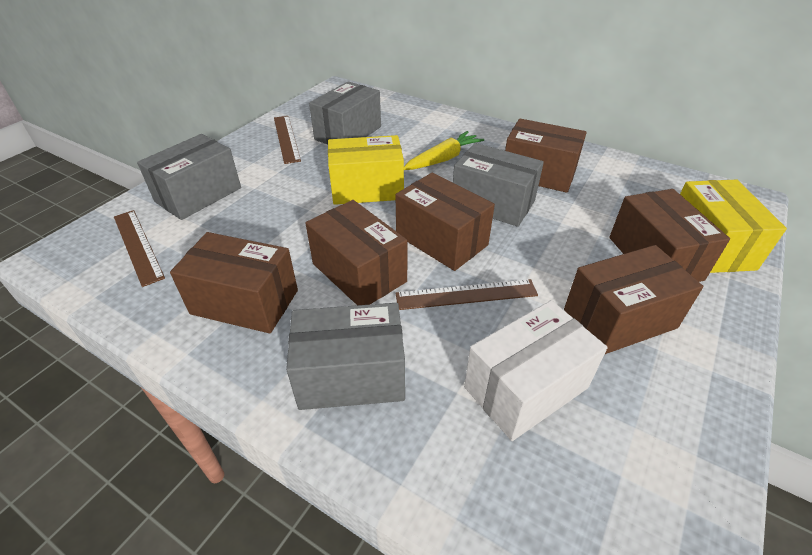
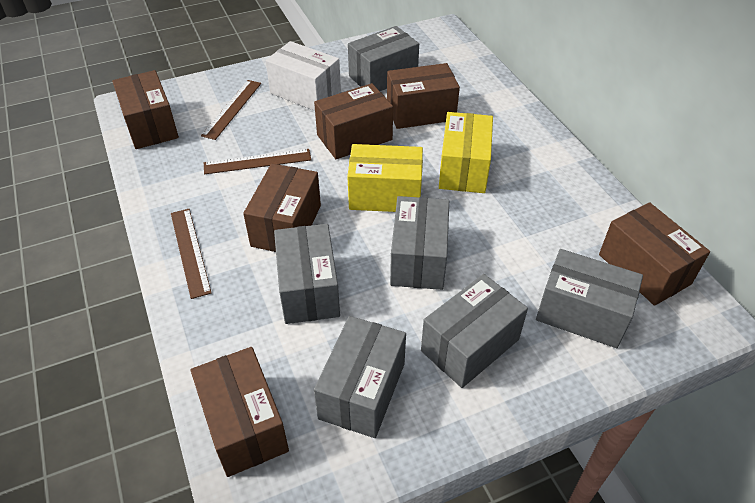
grey box: [137,134,241,220] [286,303,405,410] [309,82,381,145] [453,143,544,227] = 4 -> [274,224,340,324] [314,316,406,438] [348,26,419,91] [390,196,449,290] [421,274,528,388] [536,249,643,348] = 6
yellow carrot: [404,131,484,170] = 1 -> none = 0

